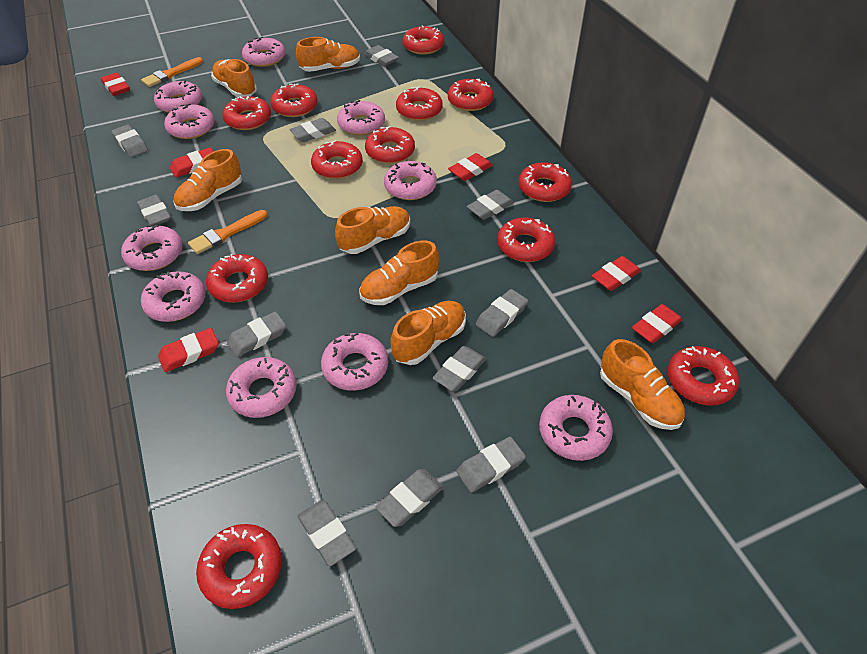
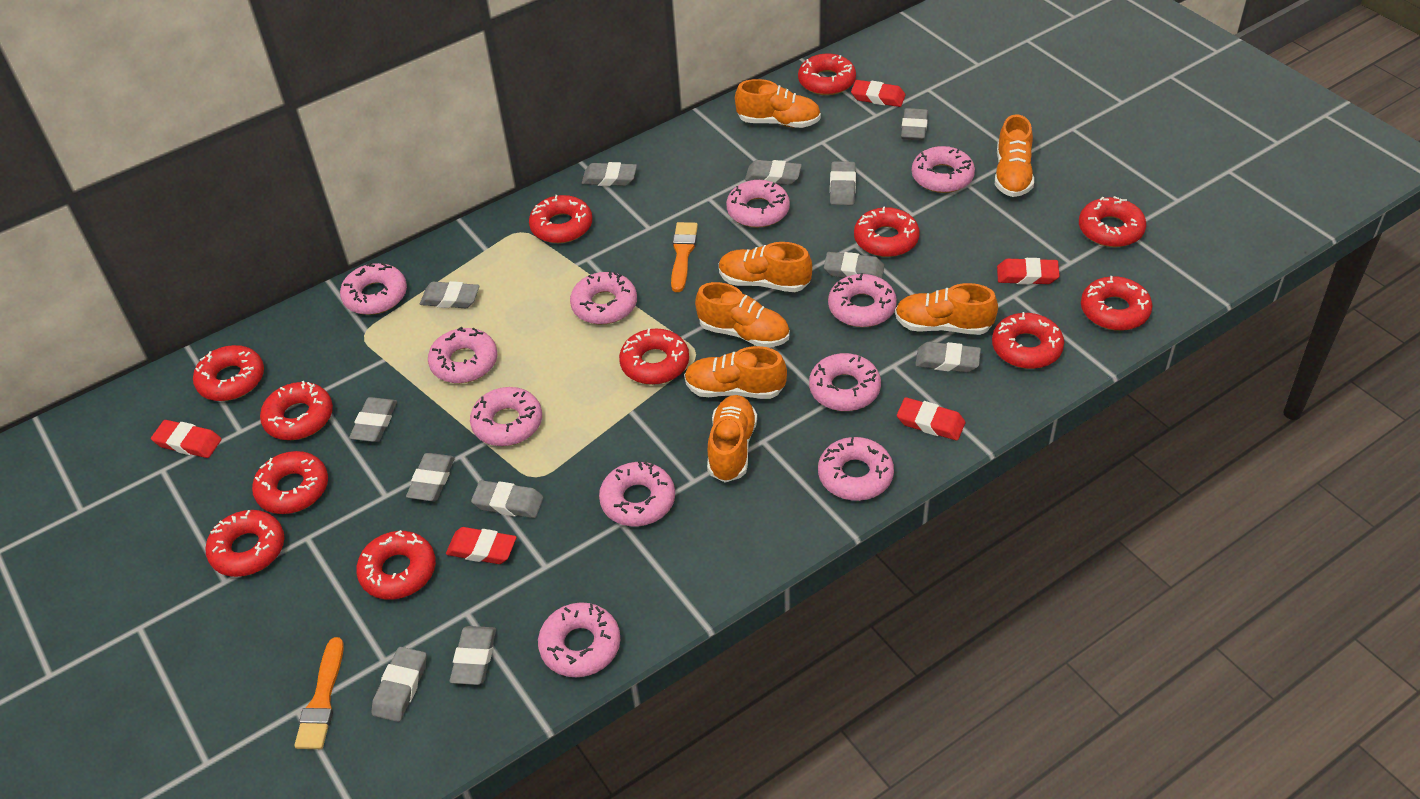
grey eraser: [111,125,148,157] [137,195,171,226] [227,311,286,357] [289,118,336,142] [298,500,356,566] [364,45,399,67] [375,469,444,527] [432,346,486,391] [457,437,526,493] [467,190,514,220] [476,289,528,337] = 11 -> [349,397,397,442] [372,647,427,722] [406,453,455,501] [420,281,480,308] [450,626,496,685] [471,480,544,518] [582,162,637,186] [745,160,802,185] [824,252,884,279] [830,161,856,205] [901,108,928,141] [915,342,981,373] = 12
pink donut: [121,225,183,271] [141,271,206,322] [154,81,202,113] [164,104,215,139] [226,357,297,418] [242,37,285,67] [321,333,388,391] [337,100,385,135] [384,161,437,200] [539,395,613,461] = 10 -> [340,262,407,315] [428,327,497,383] [470,387,542,446] [538,602,620,677] [570,271,637,324] [599,461,675,526] [726,180,790,228] [809,353,881,411] [818,437,894,501] [828,273,897,327] [912,146,975,193] = 11
red eraser: [101,72,130,96] [158,328,219,372] [170,148,214,178] [448,153,493,181] [592,256,641,291] [632,304,683,343] = 6 -> [151,420,222,458] [446,527,516,564] [851,80,905,107] [897,397,965,441] [997,258,1060,285] = 5

